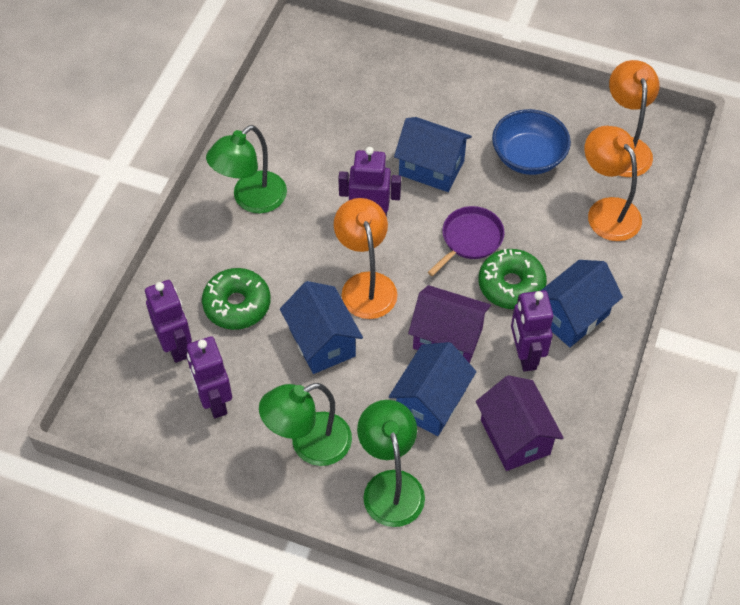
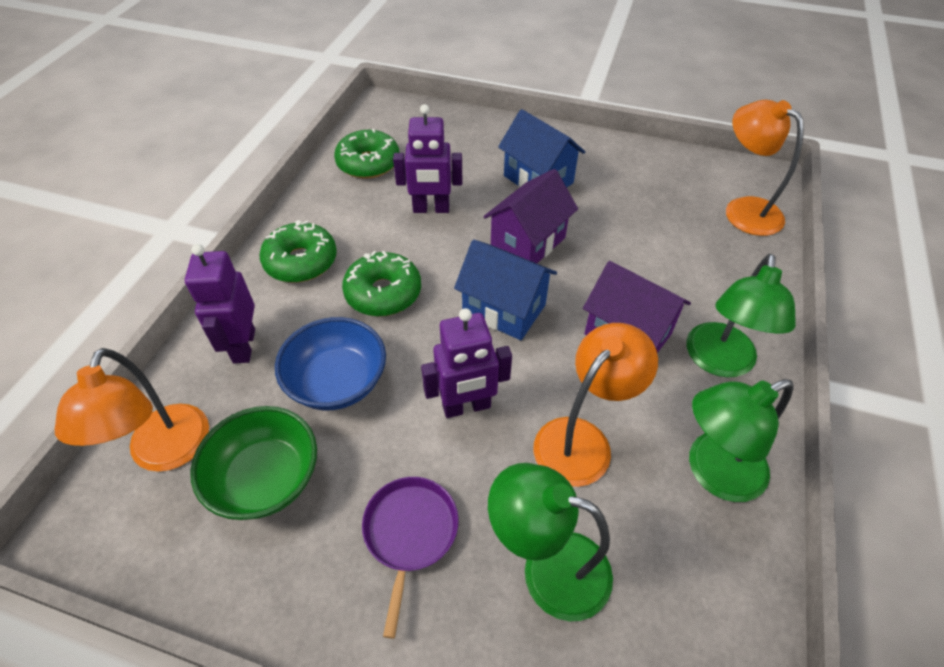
blue house: [280,281,363,374] [389,342,476,436] [394,117,472,192] [540,260,623,347] = 4 -> [454,239,557,340] [498,109,585,188] = 2
green bowl: none = 0 -> [190,406,317,520] = 1
green donut: [202,268,271,330] [479,249,547,309] = 2 -> [260,220,337,283] [334,128,399,179] [342,251,421,316] = 3
purple robot: [145,280,192,363] [187,336,232,418] [338,147,401,217] [511,290,553,372] = 4 -> [185,244,255,364] [393,104,462,213] [421,308,512,418] = 3

